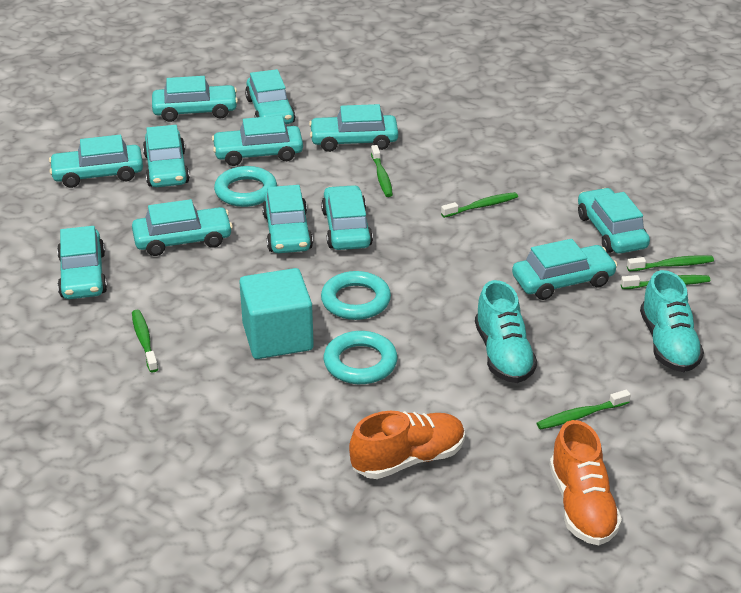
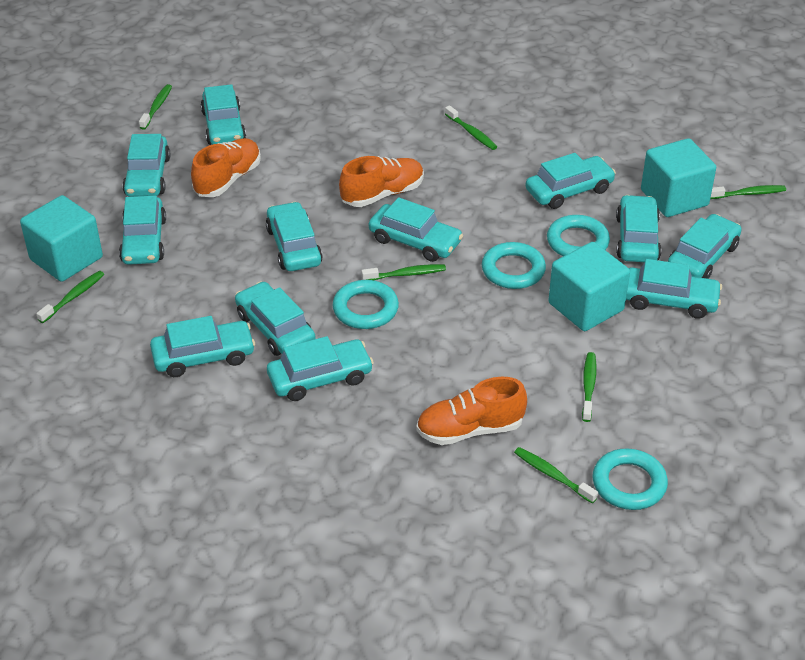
green toothbrush: [132,310,158,373] [371,145,393,197] [441,192,518,218] [537,390,631,430] [621,275,710,289] [627,255,714,271] = 6 -> [36,271,104,323] [139,84,172,130] [362,264,446,280] [445,106,497,150] [514,447,598,503] [582,352,596,422] [710,185,786,199] = 7
orange shoe: [349,411,465,479] [550,420,622,545] = 2 -> [191,138,261,197] [339,156,424,207] [416,377,527,445] = 3
turquoise cube: [239,268,314,359] = 1 -> [20,195,103,282] [548,242,630,331] [641,138,716,217] = 3
turquoise ring: [214,166,277,207] [321,271,391,320] [324,331,398,384] = 3 -> [333,280,399,329] [482,242,546,289] [547,215,610,256] [593,448,668,510] = 4
turquoise shoe: [475,280,537,383] [640,270,704,372] = 2 -> none = 0

